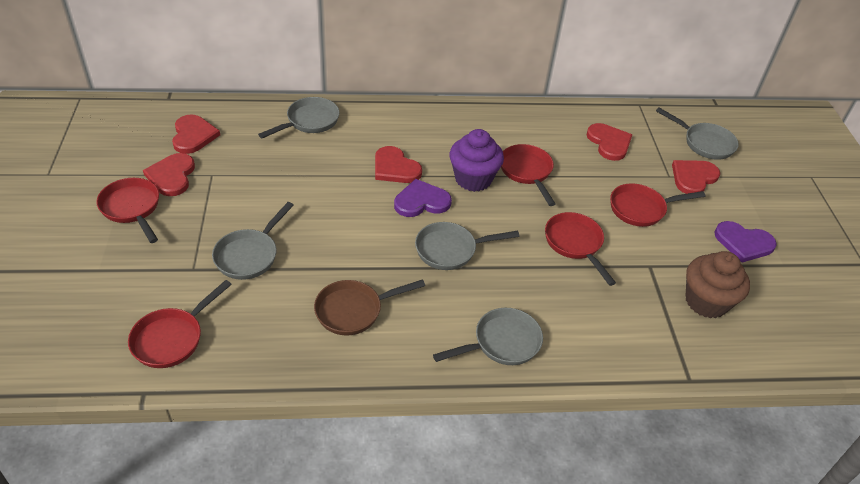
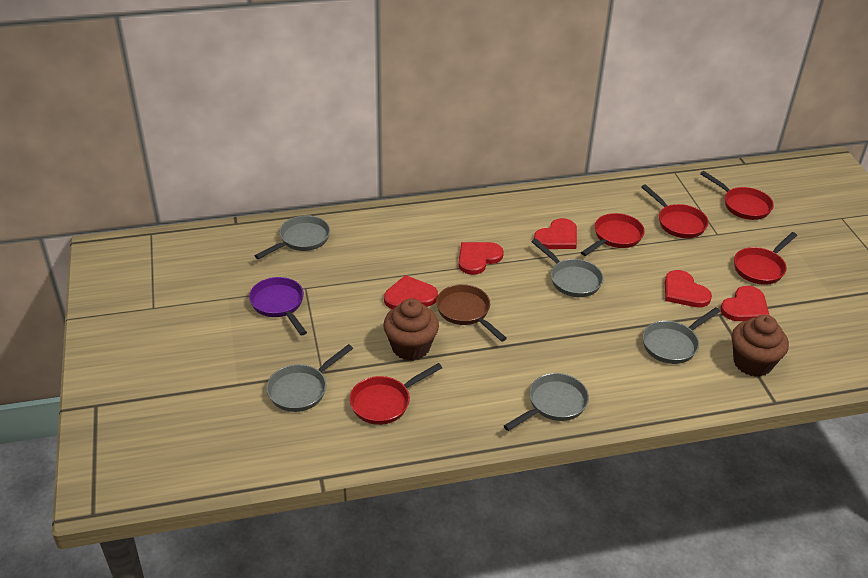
brown cupcake: [686,251,750,318] = 1 -> [383,298,439,361] [731,315,789,377] = 2
purple cupcake: [450,129,504,192] = 1 -> none = 0
purple heart: [394,179,452,217] [714,221,777,262] = 2 -> none = 0
purple pan: none = 0 -> [249,277,307,335] = 1

